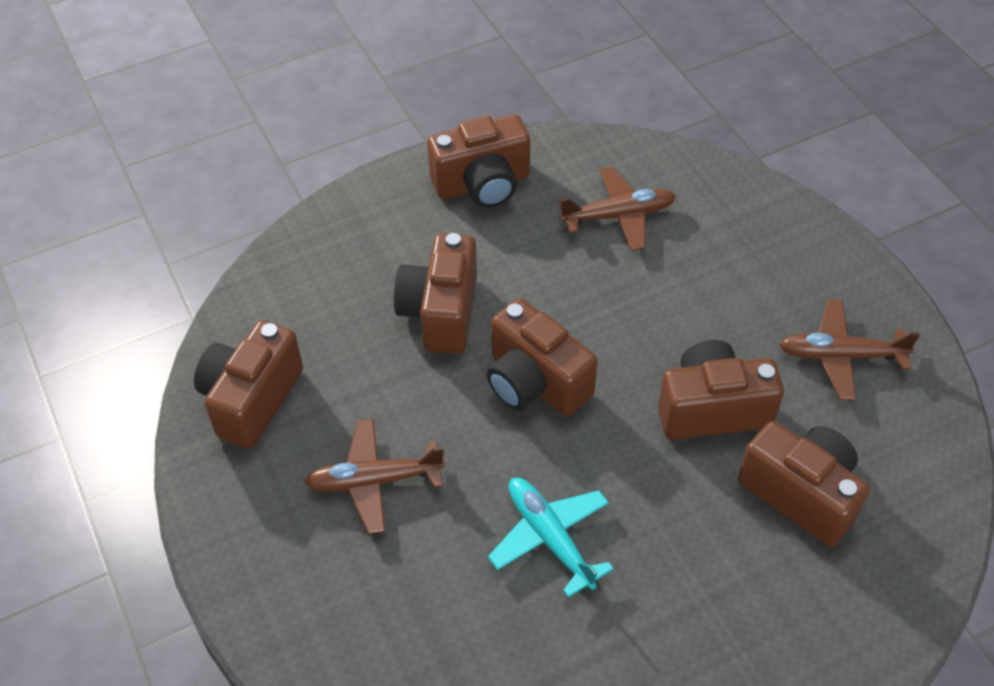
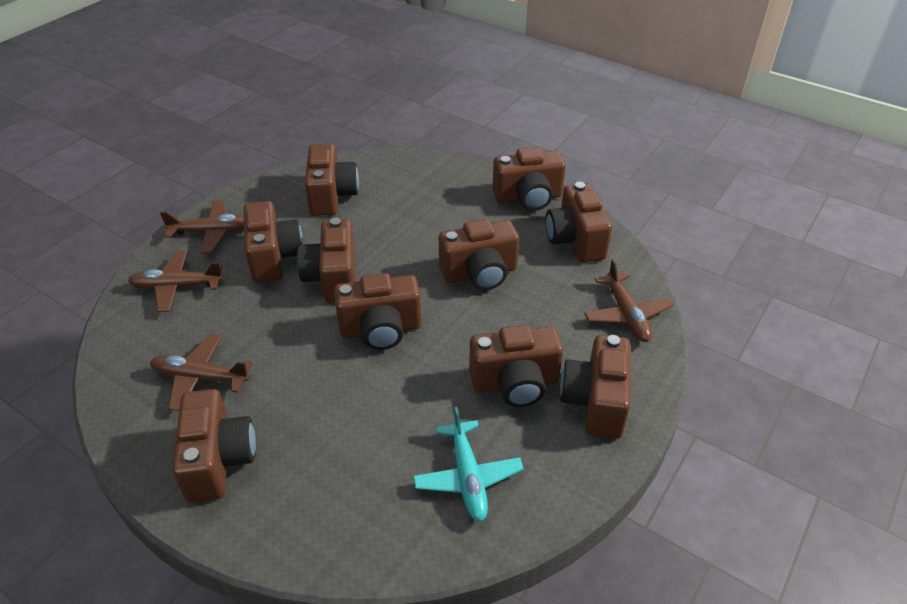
brown camera: [194,320,303,449] [394,233,477,354] [427,115,530,208] [487,298,598,416] [658,340,784,440] [738,421,870,547] = 6 -> [172,389,256,502] [243,201,303,283] [297,217,356,303] [305,144,359,216] [334,273,421,350] [439,219,519,290] [469,325,563,407] [492,147,566,211] [545,182,612,262] [560,335,631,439] = 10
brown plane: [304,419,445,534] [558,166,676,251] [779,300,920,400] = 3 -> [128,251,224,312] [150,334,253,411] [160,200,244,253] [584,259,673,342] = 4

